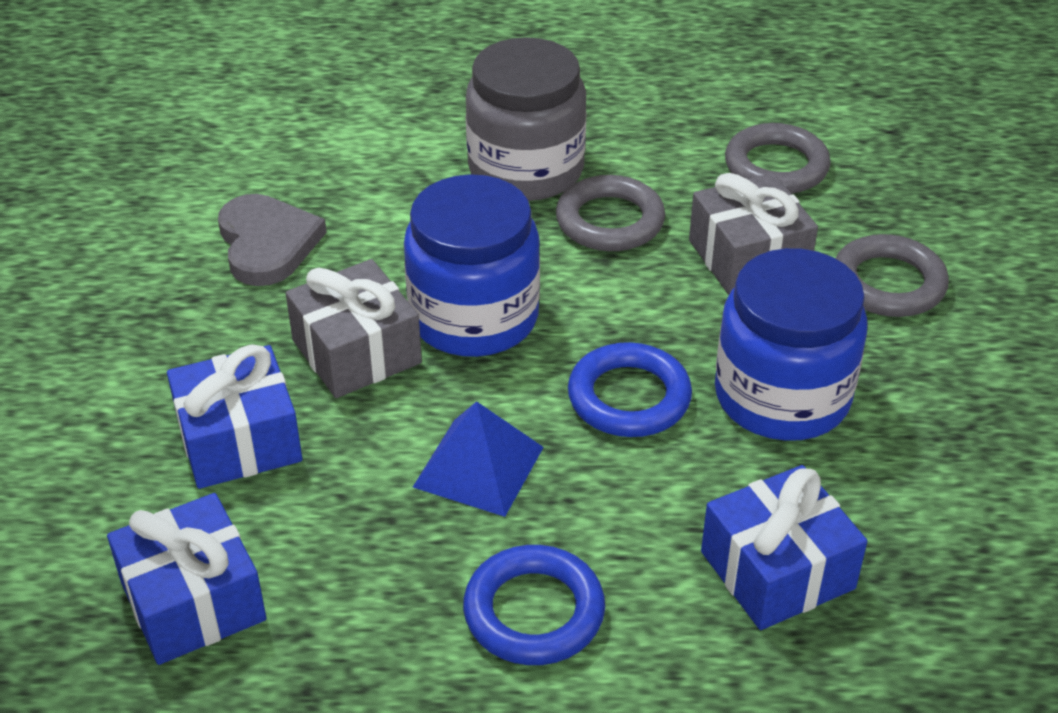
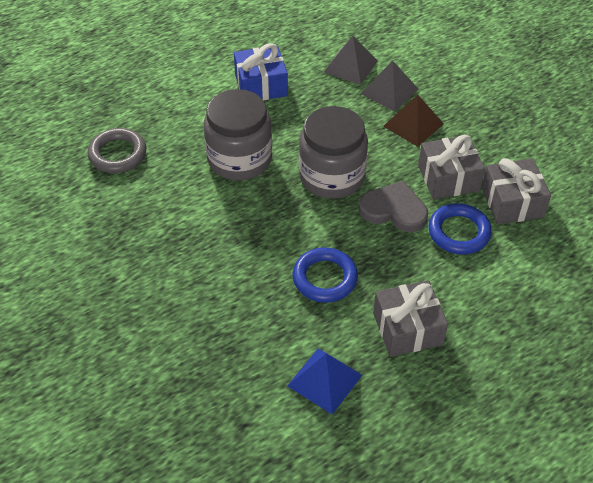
blue gift: [107,493,266,665] [167,345,302,489] [701,465,867,630] = 3 -> [234,43,288,100] = 1
blue jar: [404,174,540,357] [715,248,868,441] = 2 -> none = 0
brown pyramid: none = 0 -> [383,95,444,147] = 1
grey gift: [286,259,422,398] [689,173,818,295] = 2 -> [373,280,448,357] [418,135,485,200] [481,158,551,224] = 3
grey jar: [466,37,586,201] = 1 -> [204,89,272,181] [299,106,368,199] = 2
grey pyramid: none = 0 -> [324,36,378,85] [360,61,418,112] = 2
grey ring: [556,175,665,251] [725,123,831,194] [835,234,949,317] = 3 -> [88,128,146,173] = 1

